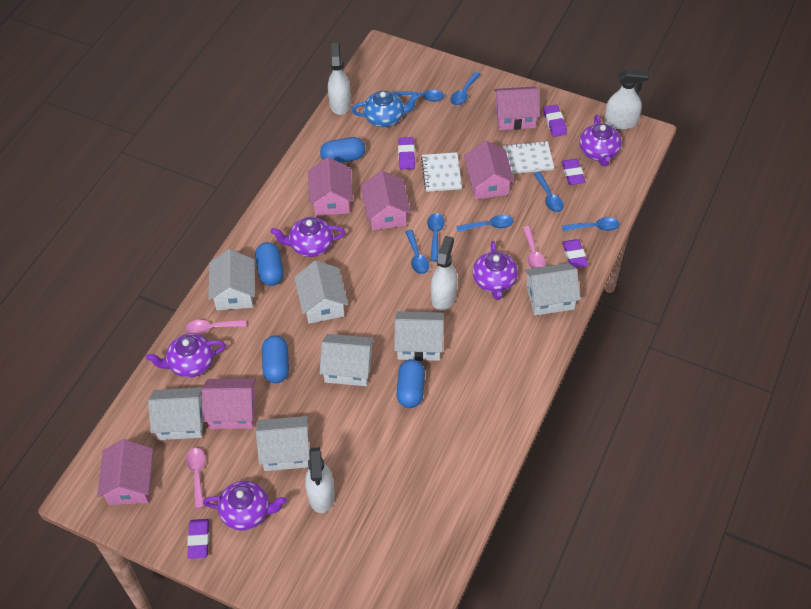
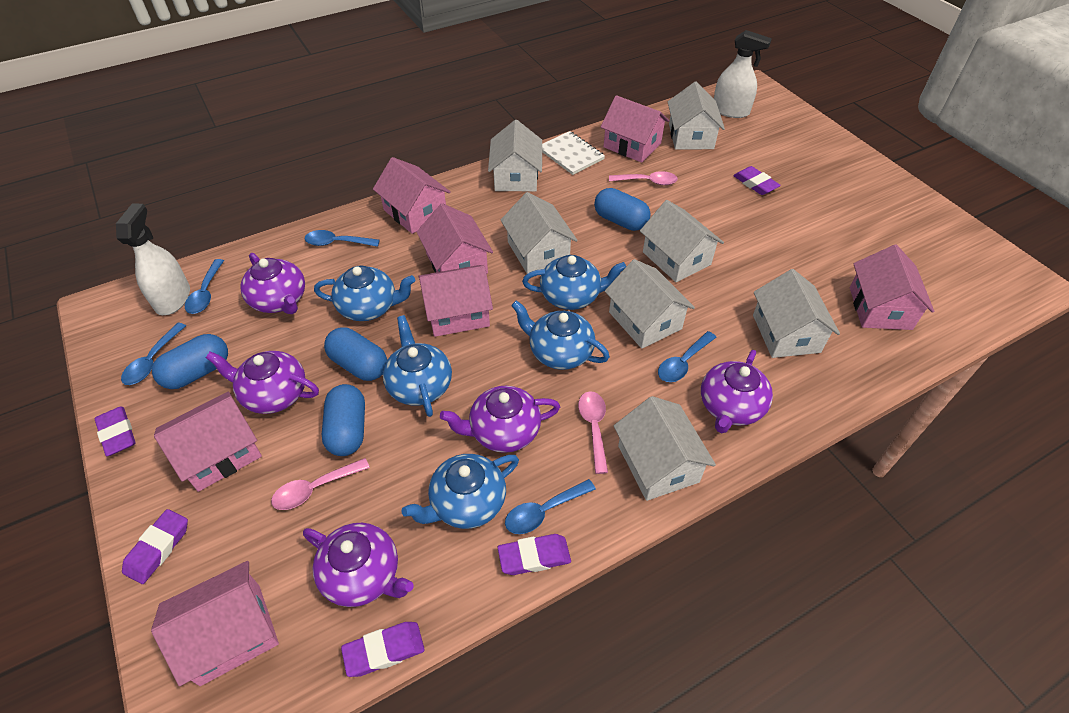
blue spoon: [392,90,444,102] [405,230,429,274] [427,213,445,261] [450,72,481,105] [456,215,513,232] [534,172,564,212] [562,217,620,231] = 7 -> [121,323,186,385] [185,259,224,314] [305,230,380,247] [505,479,596,534] [658,331,717,382] = 5
blue teapot: [352,91,419,127] = 1 -> [314,266,415,321] [383,315,452,417] [401,454,519,529] [511,300,610,370] [522,255,626,310] = 5
pink house: [97,439,153,505] [201,378,256,429] [308,157,353,216] [361,170,411,230] [464,140,515,199] [494,87,540,130] = 6 -> [151,561,279,686] [154,392,262,492] [373,157,451,234] [417,203,493,274] [418,265,493,337] [601,95,669,163] [850,245,934,330] = 7
white notebook: [421,152,462,192] [503,141,554,174] = 2 -> [542,131,605,175] = 1
white spray bottle: [305,447,335,513] [328,43,351,115] [431,236,457,310] [604,69,649,129] = 4 -> [116,204,190,315] [714,30,772,118] = 2

